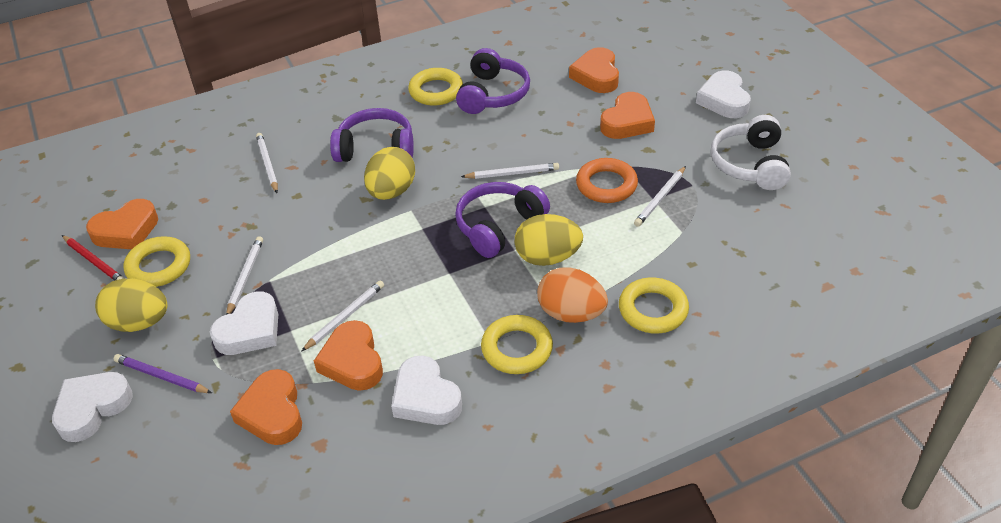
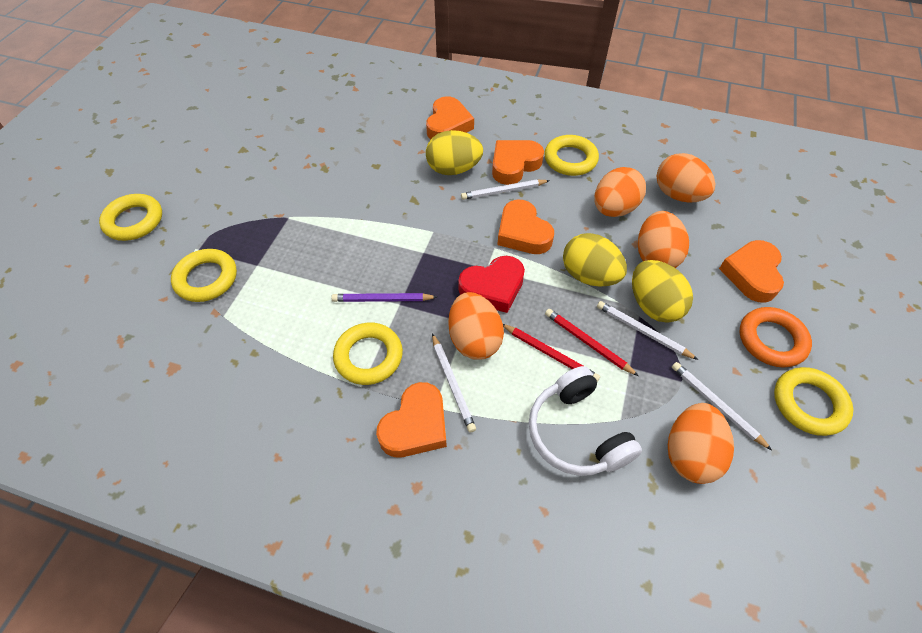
orange egg: [537,268,608,323] = 1 -> [448,292,504,360] [594,167,646,217] [638,211,689,268] [657,153,715,203] [668,403,734,484] = 5
purple headphones: [330,108,414,162] [455,182,550,258] [456,48,530,114] = 3 -> none = 0
red heart: none = 0 -> [458,256,525,313] = 1
red pencil: [62,235,124,281] = 1 -> [503,324,600,382] [545,309,639,376] = 2
white heart: [52,372,133,442] [210,292,278,355] [391,355,462,425] [696,71,751,118] = 4 -> none = 0
white pencil: [226,236,263,315] [256,133,278,193] [301,281,384,352] [461,163,559,179] [634,166,686,227] = 5 -> [432,333,476,433] [461,180,550,200] [597,301,698,360] [672,362,772,450] = 4
yellow ring: [124,236,190,287] [408,68,463,106] [481,315,553,374] [619,277,689,334] = 4 -> [99,194,162,241] [171,249,237,302] [333,323,403,385] [544,135,599,176] [774,367,853,436] = 5

